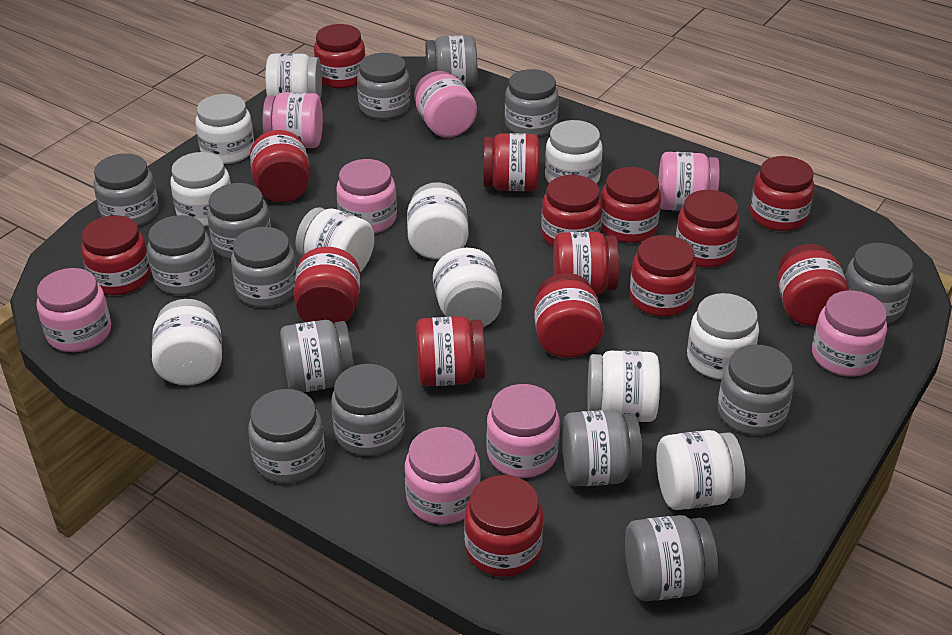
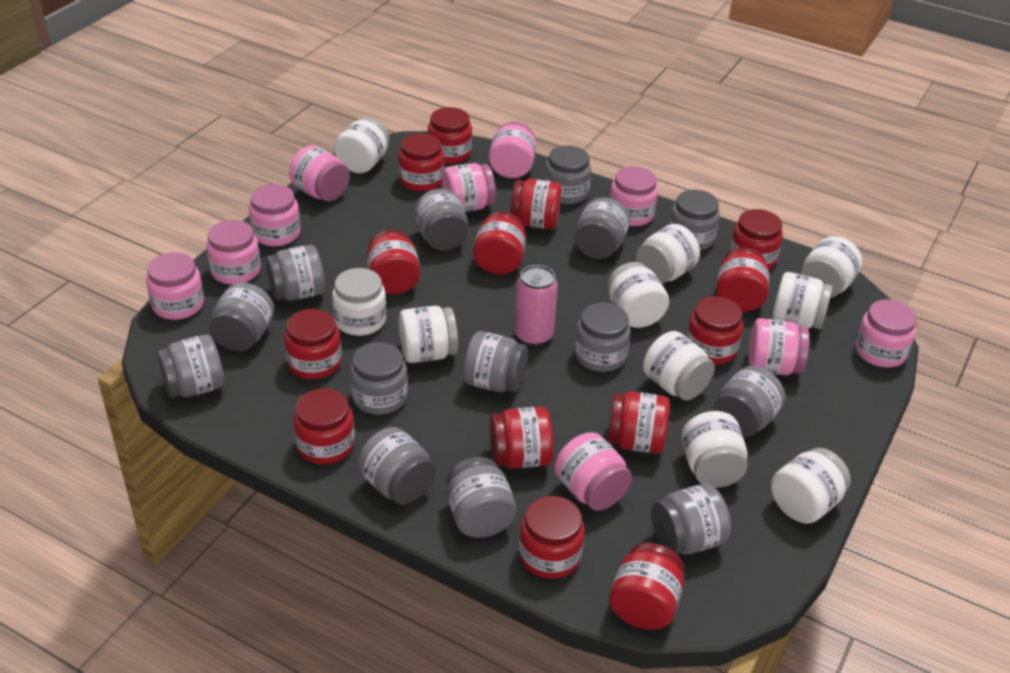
pink can: none = 0 -> [514,265,558,346] = 1
pink jar: [37,268,111,352] [263,92,323,148] [336,159,397,234] [405,427,481,524] [414,71,477,138] [486,384,560,478] [658,152,720,211] [812,290,887,376] = 8 -> [146,252,204,320] [206,220,261,285] [249,184,300,246] [289,145,350,201] [442,163,496,212] [489,121,536,178] [554,432,632,511] [610,166,658,226] [748,318,809,375] [855,299,917,368] = 10
red jar: [81,215,151,295] [250,130,310,203] [294,247,360,324] [314,24,366,88] [416,316,486,386] [464,475,543,577] [483,133,539,191] [534,273,604,358] [541,175,602,247] [553,232,619,295] [601,167,661,243] [630,235,697,317] [676,190,740,268] [750,156,814,231] [778,244,849,326] = 15 -> [284,309,342,379] [293,388,355,465] [367,230,420,295] [398,133,444,192] [428,107,472,164] [473,211,526,275] [489,407,554,468] [510,179,562,229] [519,496,585,579] [608,391,670,454] [609,543,684,630] [686,296,743,365] [716,247,769,312] [729,209,783,269] = 14
white jar: [152,299,222,385] [170,152,231,227] [196,94,254,164] [265,53,322,99] [295,207,375,272] [407,182,468,259] [433,248,502,327] [545,120,603,184] [587,351,660,422] [656,430,746,510] [687,293,759,379] = 11 -> [332,268,386,336] [334,117,390,174] [399,306,458,363] [607,262,669,328] [636,224,700,284] [643,331,715,401] [682,411,748,488] [771,448,851,524] [772,272,833,329] [801,236,862,298] = 10

